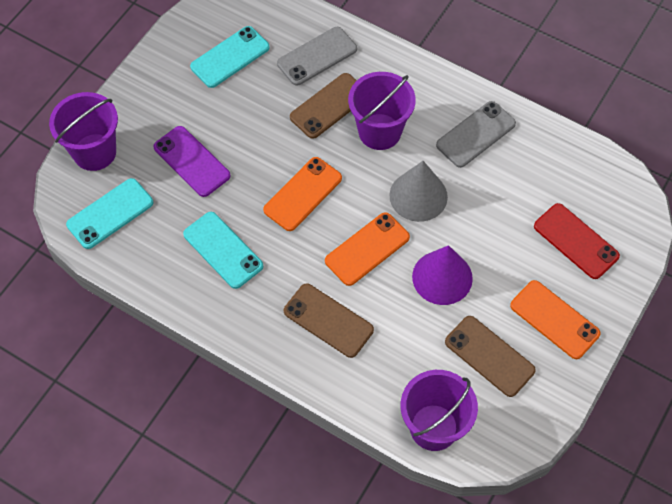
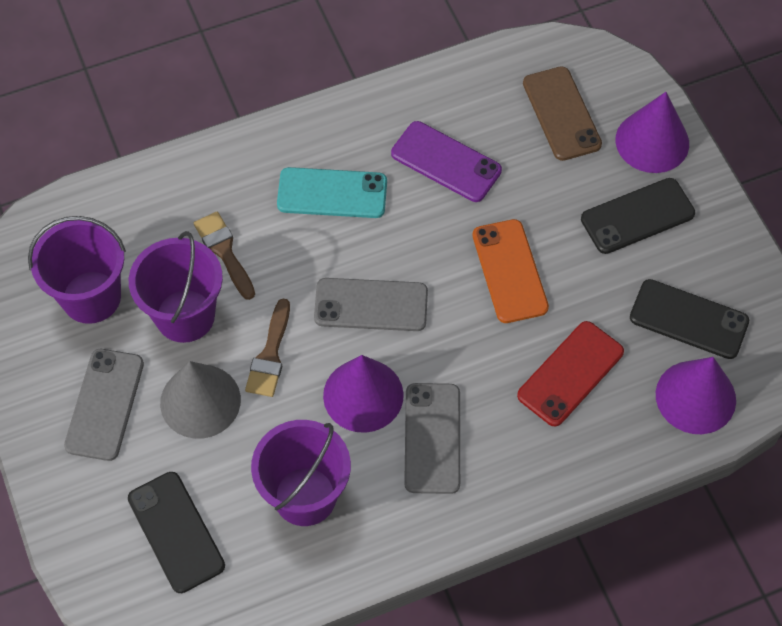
black phone: none = 0 -> [128,472,225,593] [581,178,695,254] [630,279,749,359] = 3
brown brush: none = 0 -> [194,211,255,300] [245,299,290,397] = 2
brown phone: [284,284,374,358] [290,73,357,139] [445,316,536,397] = 3 -> [523,66,602,161] = 1
grey phone: [277,27,357,86] [436,101,516,168] = 2 -> [64,349,144,461] [314,278,428,331] [404,383,460,494] = 3
orange phone: [263,157,342,231] [325,212,410,286] [510,280,601,359] = 3 -> [472,219,549,323] = 1
purple cone: [412,245,473,305] = 1 -> [323,355,404,433] [616,92,689,173] [656,357,736,434] = 3
turquoise phone: [66,178,153,249] [183,212,263,289] [190,26,270,88] = 3 -> [277,167,387,218] = 1

